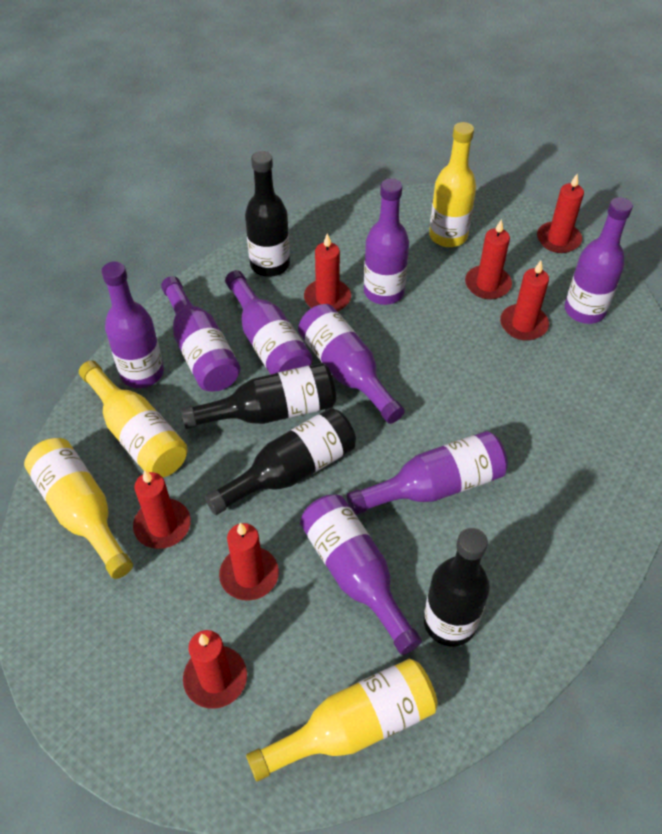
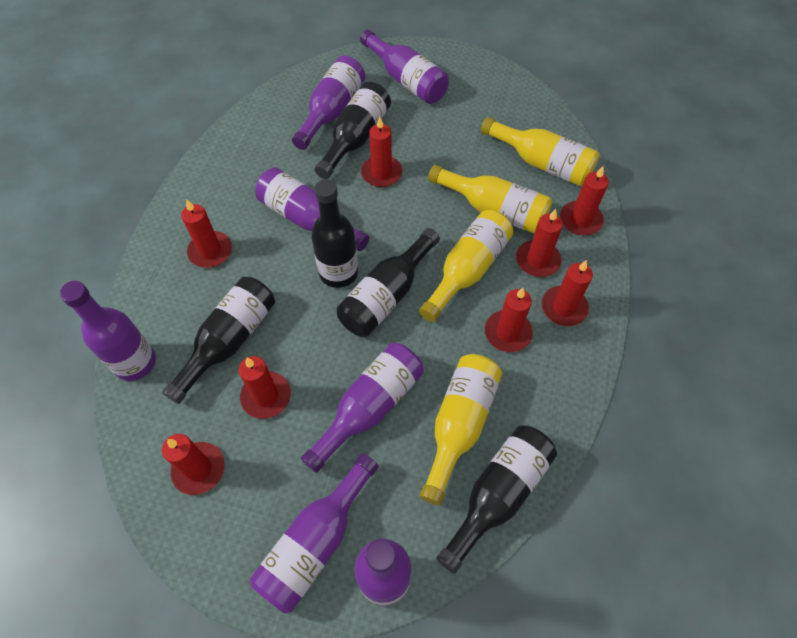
black bottle: [181,363,336,429] [204,408,356,515] [245,151,290,277] [424,528,490,646] = 4 -> [162,277,275,404] [311,179,358,288] [315,82,391,179] [336,228,440,337] [436,425,557,574] = 5
purple bottle: [101,261,164,388] [161,276,241,392] [225,270,313,374] [298,304,405,424] [300,494,422,655] [347,431,508,515] [364,178,409,305] [565,197,633,324] = 8 -> [60,281,156,381] [250,453,379,614] [255,167,369,251] [292,56,366,150] [301,343,424,473] [354,539,411,606] [360,30,449,104] = 7
red candle: [133,470,191,549] [183,630,247,709] [219,523,279,600] [304,234,351,312] [465,219,512,299] [500,261,549,340] [537,174,584,253] = 7 -> [162,434,225,495] [181,199,232,268] [239,356,291,419] [361,117,402,187] [485,288,533,352] [516,209,563,277] [541,260,593,326] [560,166,609,235] = 8

